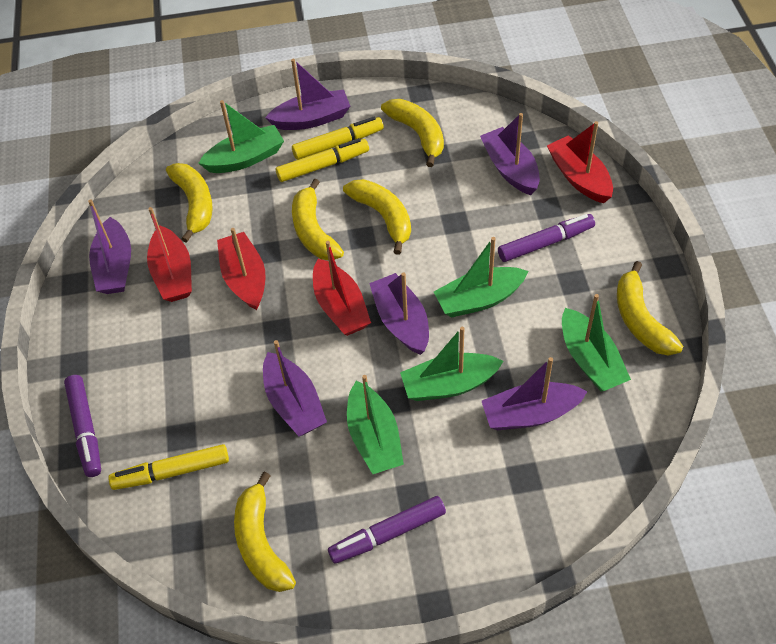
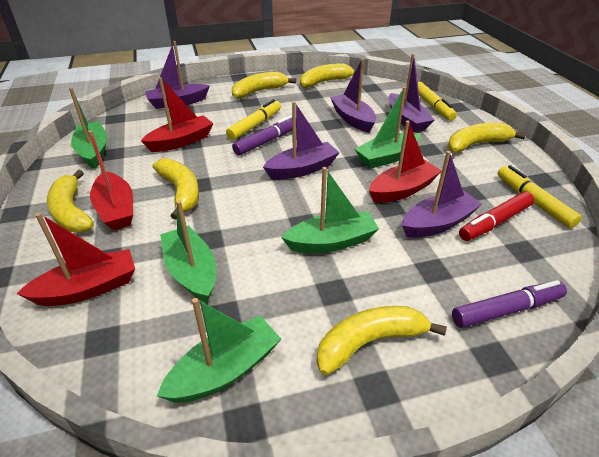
purple boat: [88,199,131,294] [263,340,327,436] [265,59,350,130] [369,272,429,355] [480,113,540,195] [482,357,588,430] = 6 -> [145,41,210,109] [263,101,340,179] [330,59,376,133] [389,54,435,132] [402,151,482,238] = 5
purple marker: [64,375,101,477] [328,496,446,564] [498,214,595,262] = 3 -> [232,115,292,155] [452,280,567,328] = 2
red marker: none = 0 -> [459,192,534,241] = 1

